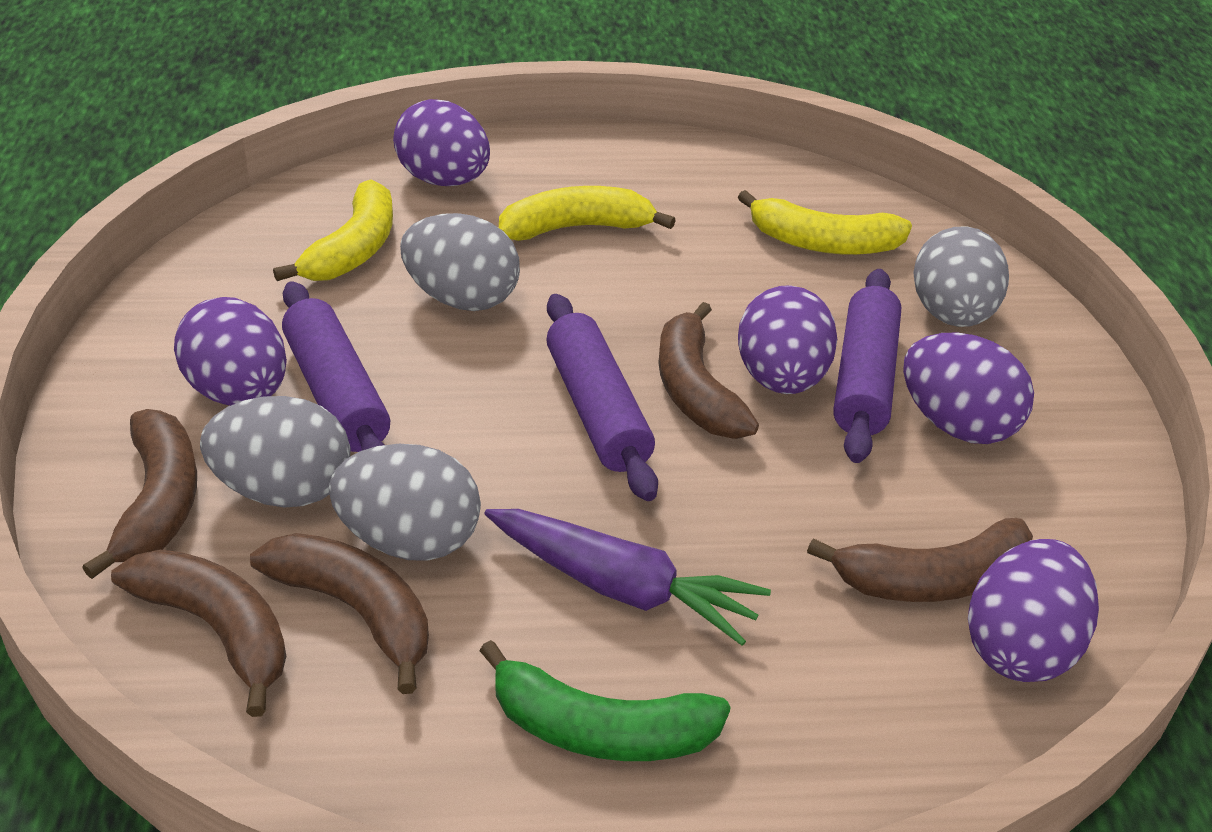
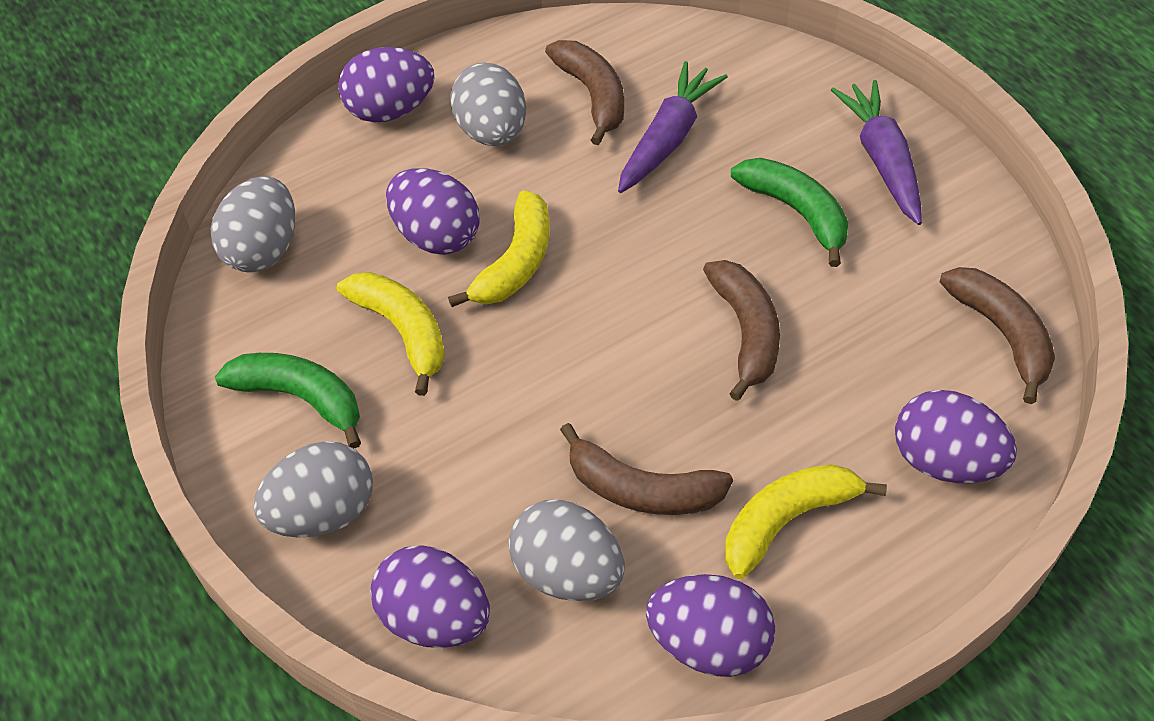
brown banana: [82,409,197,579] [111,549,286,717] [250,533,429,694] [658,302,759,439] [807,518,1033,602] = 5 -> [545,40,624,145] [560,423,733,515] [703,260,780,401] [940,267,1055,404] = 4
green banana: [480,640,731,761] = 1 -> [215,353,361,448] [731,158,848,267] = 2
purple carrot: [485,509,771,646] = 1 -> [618,61,728,193] [831,80,922,225] = 2
purple rolling pin: [282,281,390,452] [546,294,658,501] [833,269,901,463] = 3 -> none = 0

